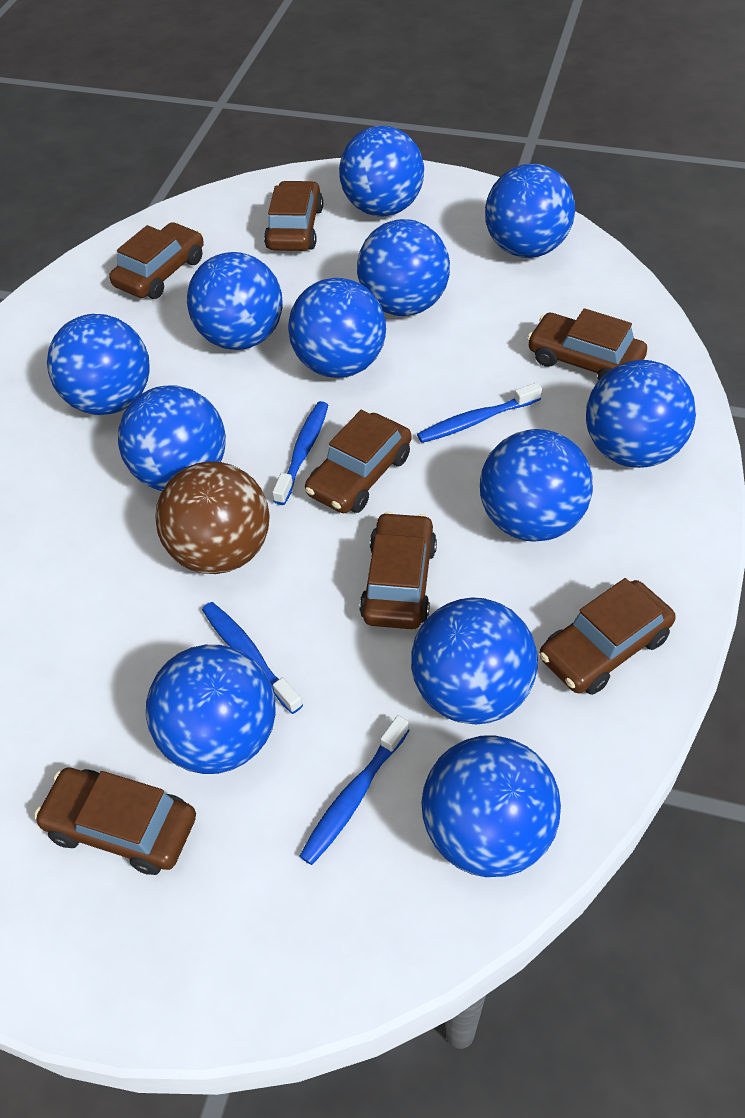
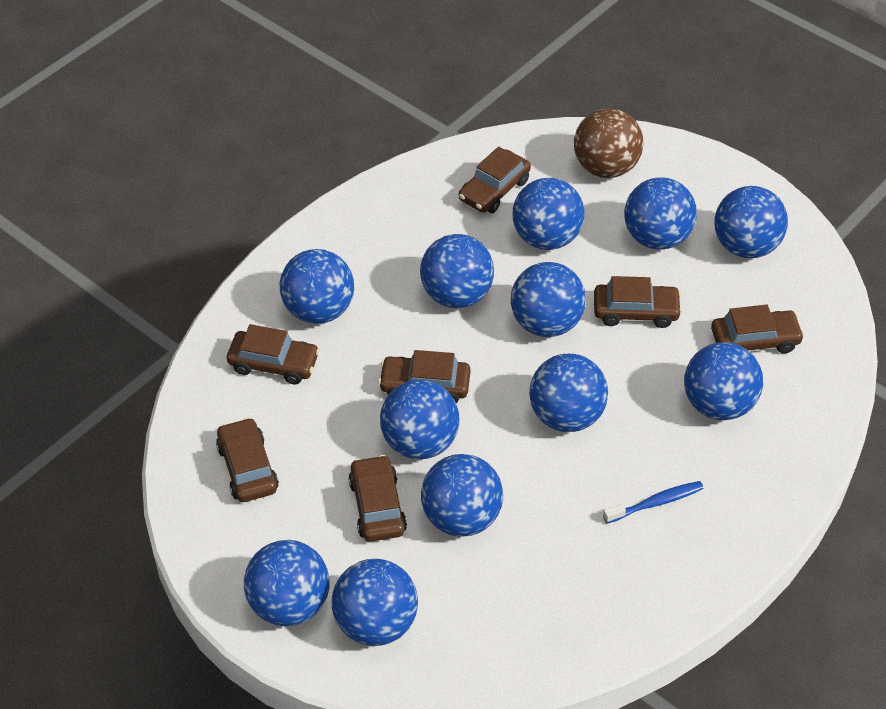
blue toothbrush: [202,602,303,714] [272,401,328,505] [300,715,409,865] [417,382,542,443] = 4 -> [603,481,704,523] = 1

